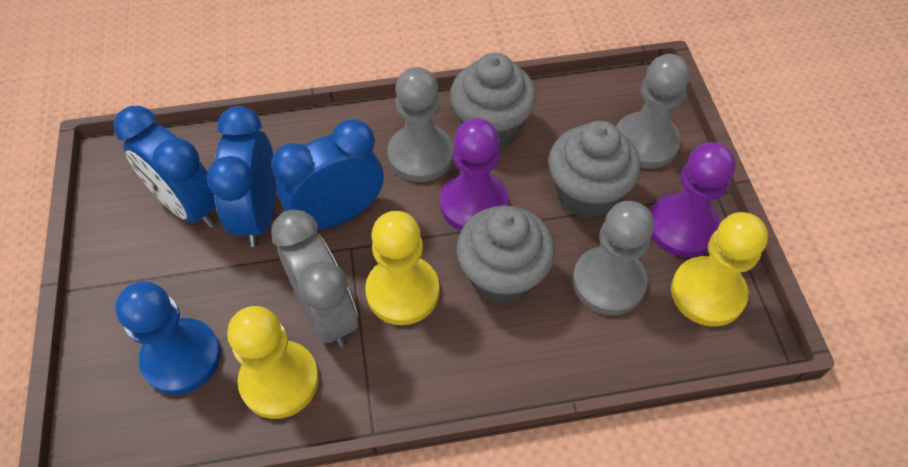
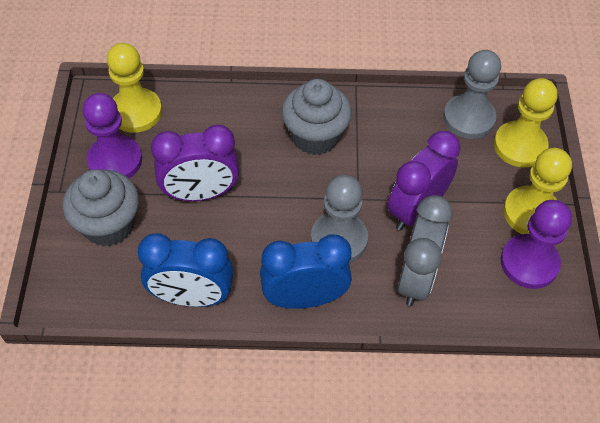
blue clock: [114,106,216,228] [207,106,276,247] [271,119,384,229] = 3 -> [138,233,233,307] [260,235,352,309] = 2
blue pawn: [115,281,221,395] = 1 -> none = 0
grey cupcake: [450,53,536,148] [456,206,555,305] [548,121,641,219] = 3 -> [62,169,139,247] [282,79,352,155] = 2
grey pawn: [388,67,453,182] [572,201,654,315] [616,54,690,169] = 3 -> [311,175,368,263] [443,50,501,139] = 2
purple clock: none = 0 -> [151,125,239,201] [388,131,460,231] = 2

